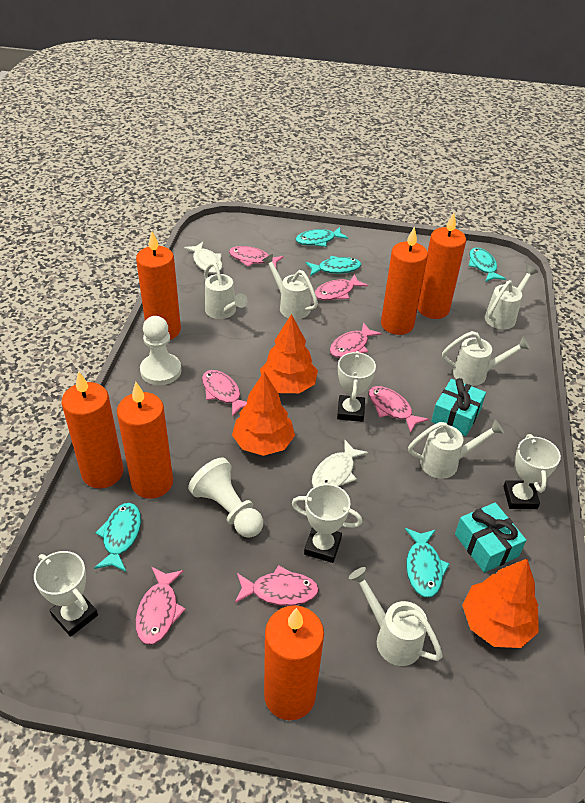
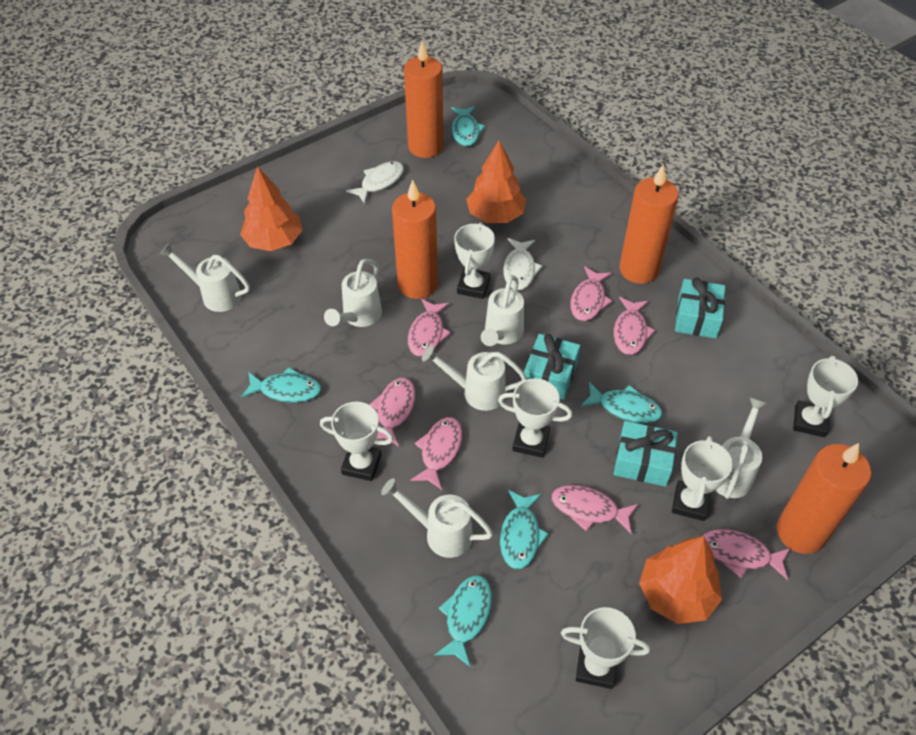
orange candle: [62,371,123,488] [117,382,173,499] [136,231,181,340] [264,605,324,720] [381,226,428,335] [418,213,466,319] = 6 -> [392,180,438,299] [404,41,444,158] [619,165,679,284] [777,443,871,554] = 4
turquoise gift: [431,378,486,436] [455,503,526,573] = 2 -> [524,334,580,400] [614,421,678,487] [675,277,725,339] = 3
white pawn: [140,316,182,385] [188,457,263,538] = 2 -> none = 0
white trophy: [34,551,98,637] [292,484,362,563] [337,351,376,422] [503,434,561,509] = 4 -> [320,402,394,481] [454,222,495,299] [498,378,572,458] [561,607,650,689] [672,436,733,521] [793,356,858,437] = 6

